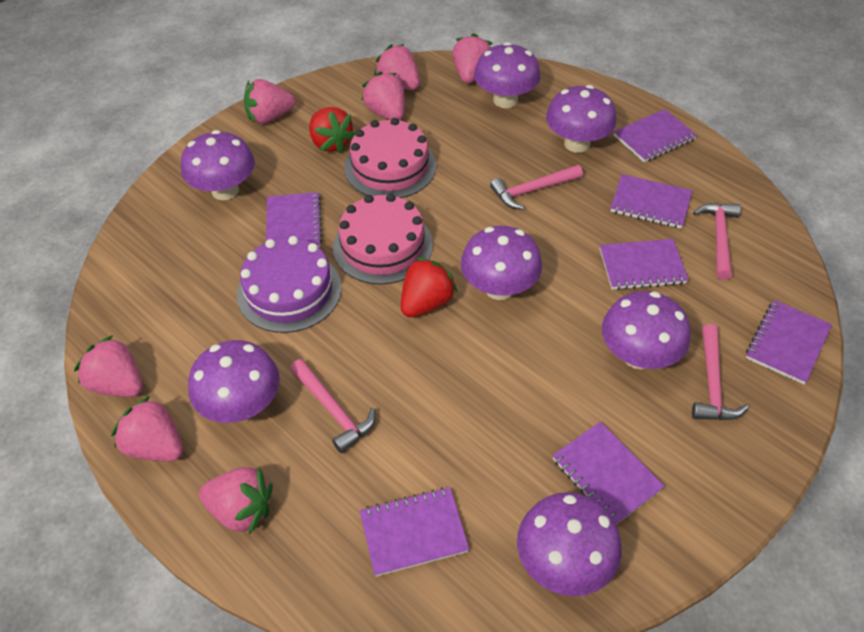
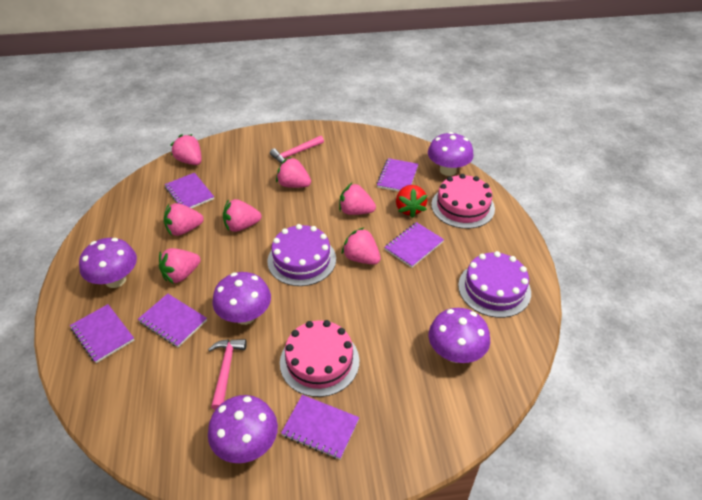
pink hammer: [290,359,376,453] [490,165,583,210] [692,324,749,420] [693,203,741,280] = 4 -> [208,339,247,410] [270,136,324,163] = 2
purple cake: [237,236,342,333] = 1 -> [267,224,336,286] [458,251,531,318] = 2
purple mushroom: [181,130,255,200] [188,340,280,423] [461,226,542,300] [474,42,541,108] [517,492,622,596] [546,85,617,153] [602,291,690,369] = 7 -> [79,238,137,288] [208,395,278,463] [213,272,271,325] [428,132,474,176] [429,308,490,363] = 5
purple notebook: [266,192,322,247] [360,487,469,577] [552,421,665,525] [600,239,689,290] [611,174,692,229] [614,109,697,162] [746,300,832,384] = 7 -> [70,304,134,363] [138,293,207,347] [164,173,214,208] [281,395,359,459] [377,158,418,191] [384,222,444,268] = 6
red strawberry: [309,107,355,153] [401,257,458,317] = 2 -> [396,185,427,218] = 1

